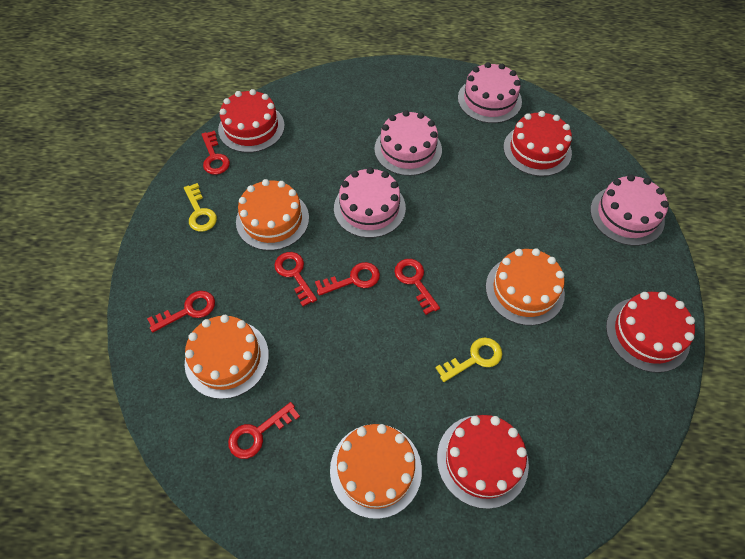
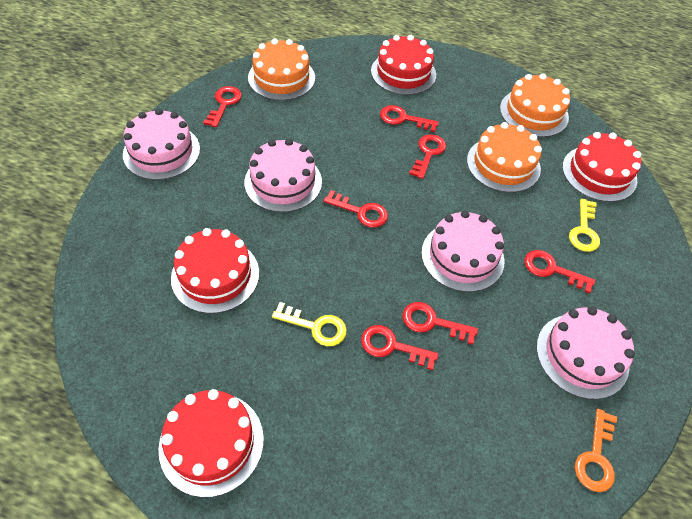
orange cake: [185,315,269,399] [236,179,309,251] [330,424,422,519] [486,248,565,326] = 4 -> [248,39,315,101] [467,122,542,193] [500,74,570,137] = 3
orange key: none = 0 -> [575,409,617,492] = 1
red key: [147,291,215,332] [202,131,230,175] [228,402,300,459] [275,252,317,307] [315,262,380,296] [394,259,440,315] = 6 -> [203,86,242,127] [324,190,388,228] [361,325,438,370] [380,105,439,132] [403,302,478,345] [409,134,446,179] [524,250,595,294] = 7

